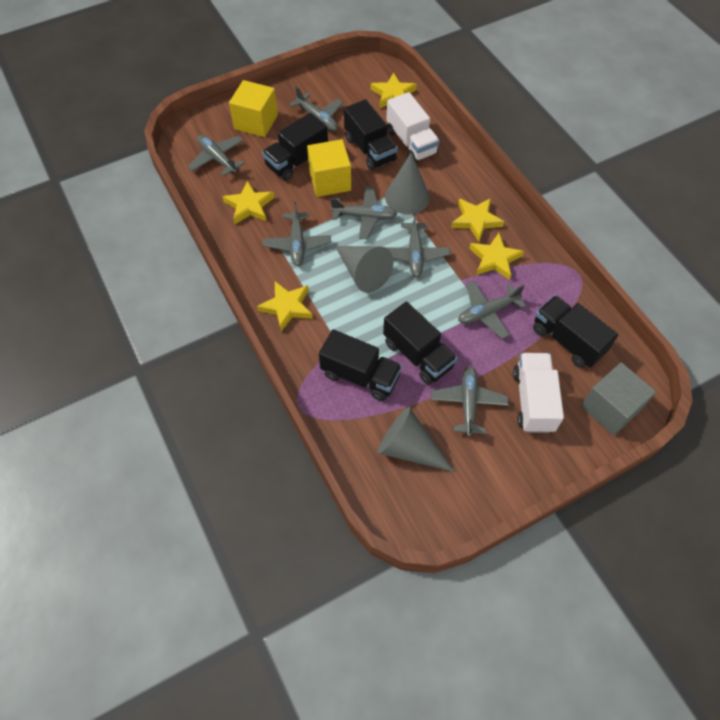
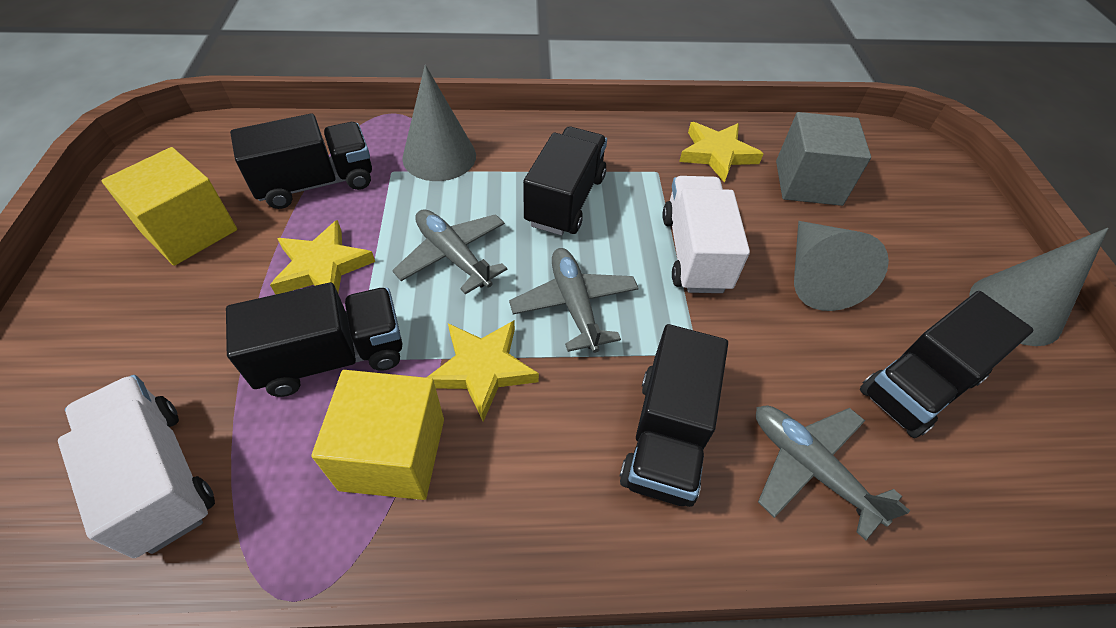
grey plane: [187,135,244,176] [263,202,331,266] [289,86,343,131] [330,187,397,239] [385,212,450,277] [431,366,508,437] [458,280,526,339] = 7 -> [392,209,507,295] [509,248,639,353] [756,405,910,540] = 3
yellow star: [222,180,275,224] [257,281,313,331] [371,72,417,109] [451,198,504,242] [469,233,524,280] = 5 -> [270,220,375,295] [426,321,539,422] [679,122,763,183] = 3

